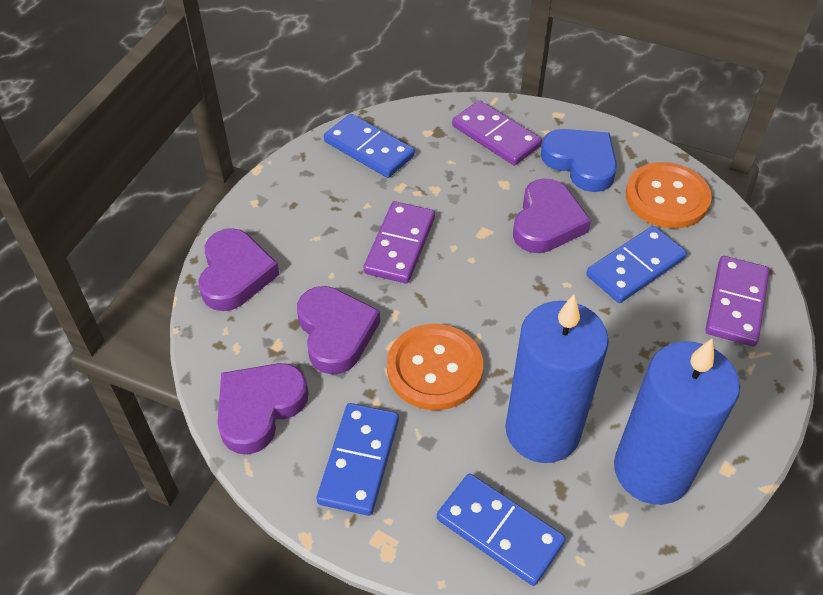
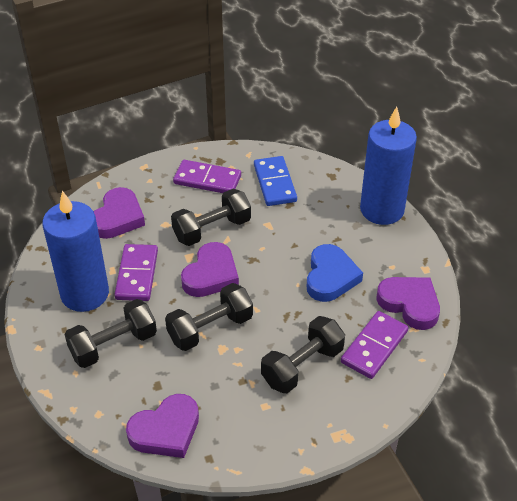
black dumbbell: none = 0 -> [65,299,157,368] [165,283,253,351] [171,189,251,246] [261,316,345,393] = 4
blue domino: [317,403,399,516] [324,114,415,178] [437,473,566,586] [586,226,687,303] = 4 -> [254,156,297,206] = 1
orange button: [387,324,483,410] [626,162,712,229] = 2 -> none = 0

